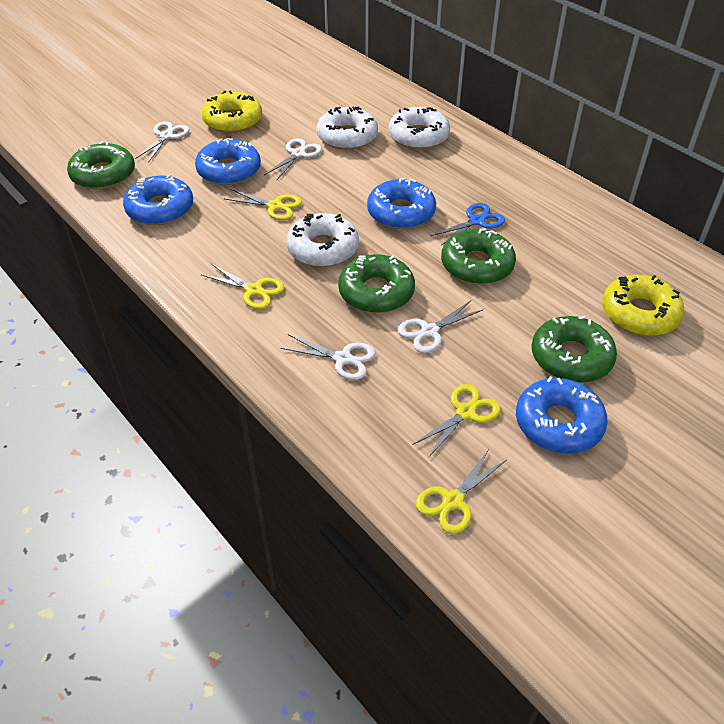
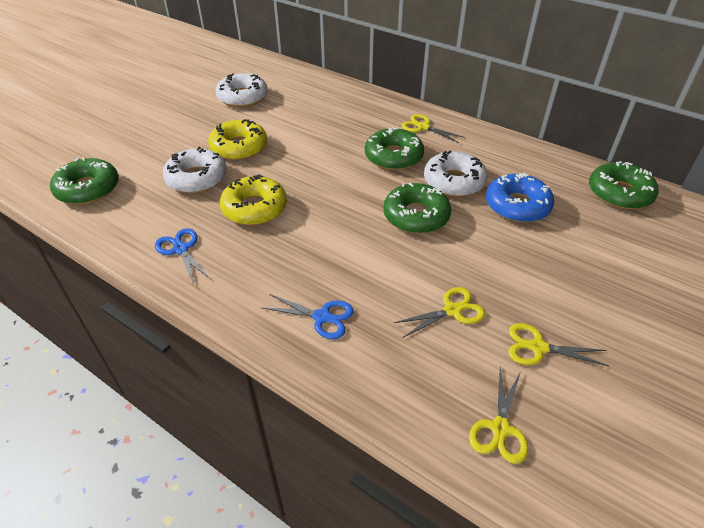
blue donut: [123,174,193,225] [195,138,261,185] [367,178,436,229] [516,376,608,454] = 4 -> [486,173,554,223] = 1
blue scissors: [431,203,505,246] = 1 -> [155,228,210,285] [262,294,354,339] = 2
white scissors: [135,121,190,163] [264,138,322,180] [280,334,376,380] [398,301,483,353] = 4 -> none = 0

